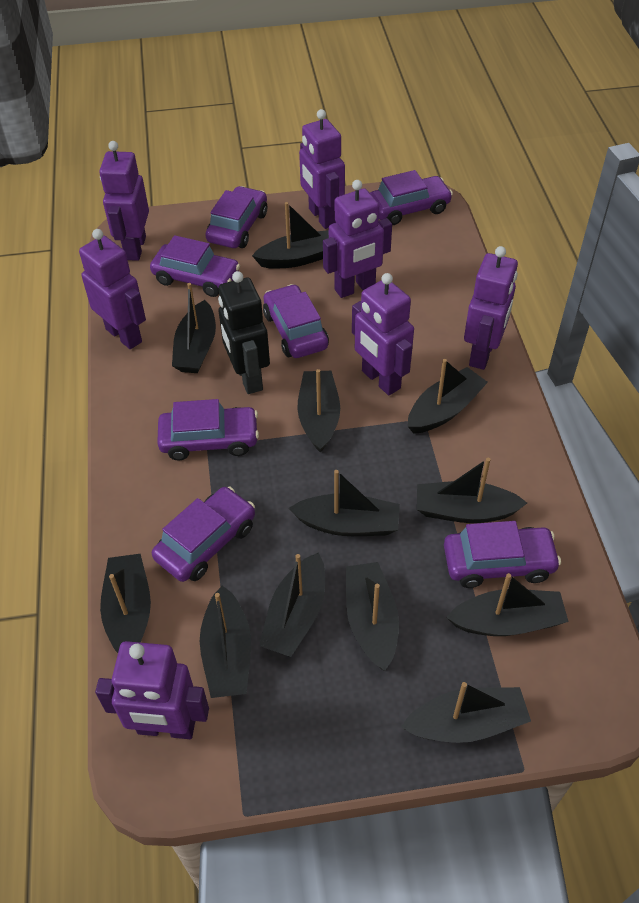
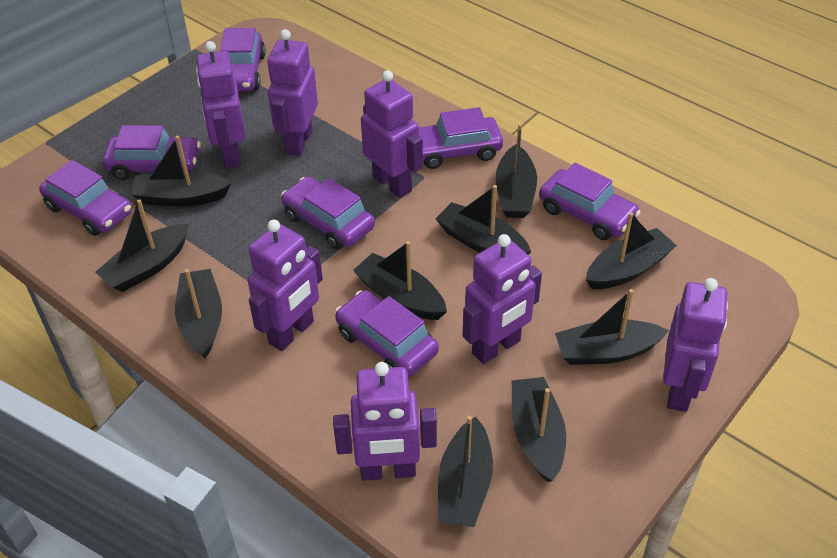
black boat: [100,554,151,653] [172,283,216,373] [200,585,251,698] [252,202,329,269] [259,552,325,657] [289,470,400,536] [297,369,340,453] [346,562,399,671] [401,682,531,743] [408,359,488,434] [417,458,527,523] [446,573,569,636] = 12 -> [95,199,189,292] [131,136,232,206] [175,269,222,358] [353,241,447,320] [436,185,531,255] [438,416,493,527] [495,124,537,218] [512,377,566,482] [555,289,669,365] [586,212,677,289] = 10
black robot: [218,271,270,394] = 1 -> none = 0

